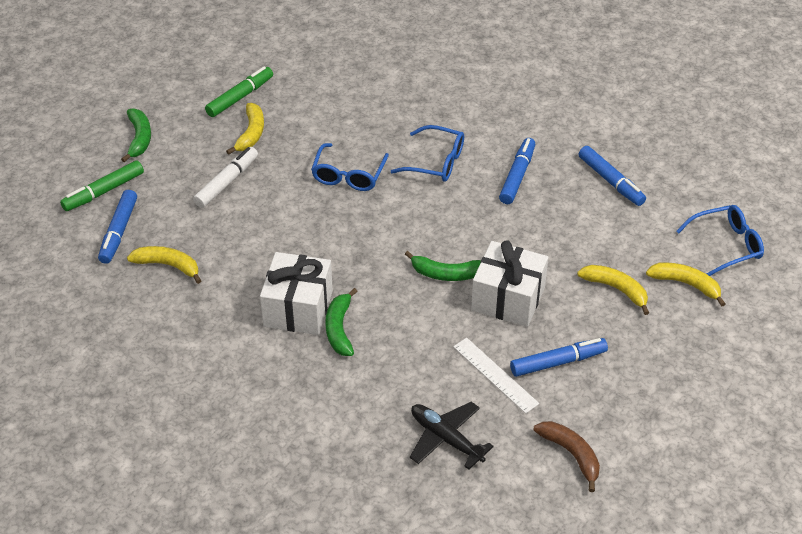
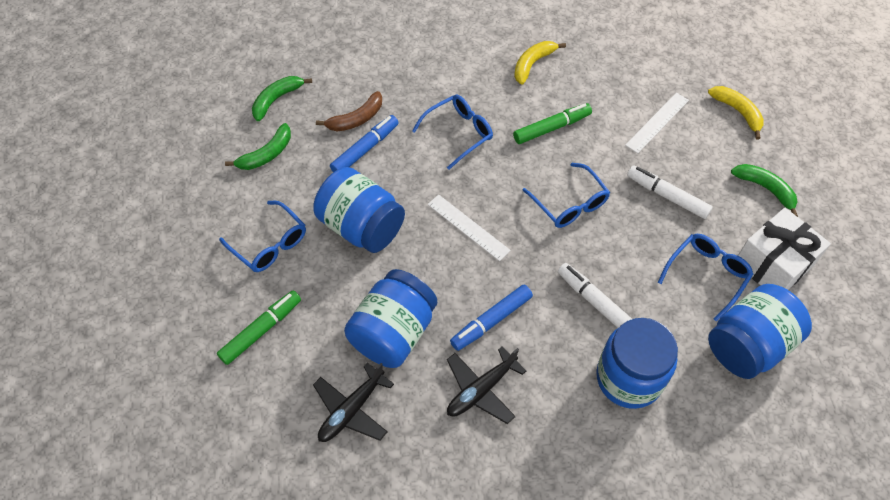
black plane: [410,402,494,470] = 1 -> [313,363,394,442] [447,346,526,424] = 2
blue glasses: [311,143,389,191] [391,125,464,181] [676,205,764,276] = 3 -> [219,201,306,272] [412,95,493,169] [522,163,610,228] [658,234,753,322] = 4
blue jar: none = 0 -> [313,167,405,253] [344,269,437,368] [596,318,678,409] [708,284,812,379] = 4
blue marker: [98,190,137,264] [499,138,535,204] [510,338,608,377] [579,146,646,206] = 4 -> [330,115,399,172] [450,285,533,351] = 2
white gift: [260,252,333,335] [471,240,548,327] = 2 -> [738,208,831,290] = 1
white marker: [193,147,258,208] = 1 -> [558,263,632,328] [627,166,713,219] = 2
white ruler: [453,338,539,414] = 1 -> [428,194,511,261] [625,93,689,153] = 2
yellow banana: [127,246,201,284] [226,103,264,155] [577,265,649,315] [646,262,725,307] = 4 -> [514,41,566,85] [708,86,764,140] = 2

